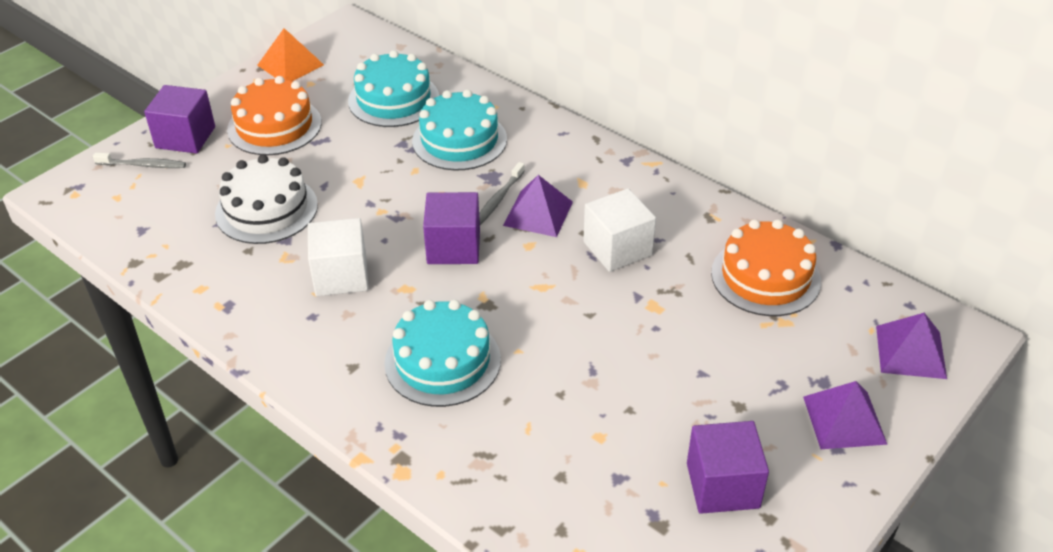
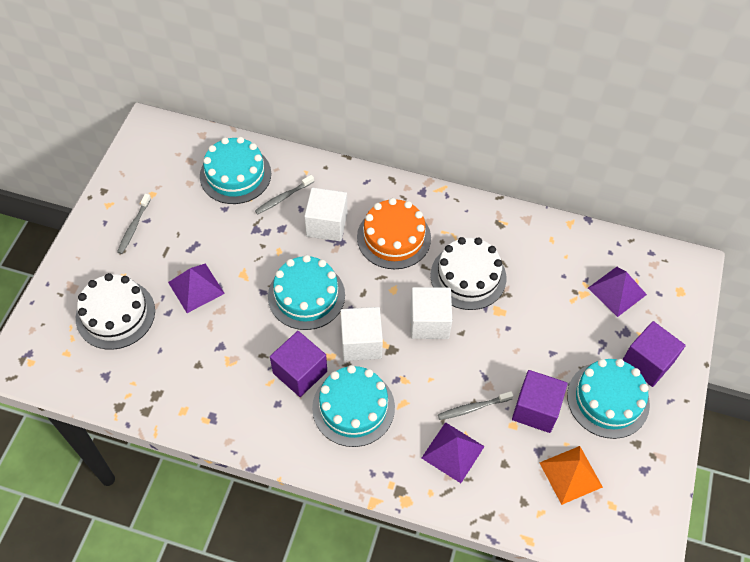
grey toothbrush: [93,153,186,168] [479,162,525,225] = 2 -> [117,194,151,254] [255,175,314,215] [438,391,514,420] = 3
orange cake: [227,76,322,155] [711,219,821,316] = 2 -> [357,198,431,269] = 1
turquoise cake: [348,50,439,127] [384,300,501,407] [412,89,507,171] = 3 -> [200,137,271,204] [268,255,345,330] [312,365,395,447] [567,359,650,439] = 4
white cake: [215,155,318,244] = 1 -> [76,273,155,350] [430,237,506,310] = 2
white cube: [308,218,369,296] [583,188,656,272] = 2 -> [304,188,347,241] [340,307,383,361] [410,287,452,339] = 3

